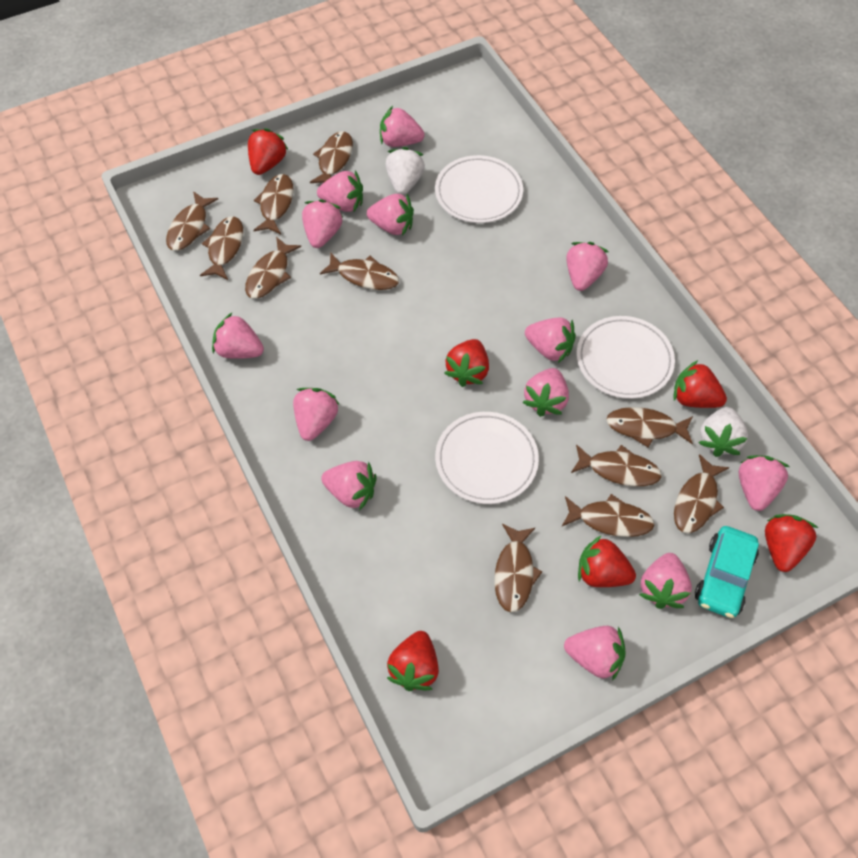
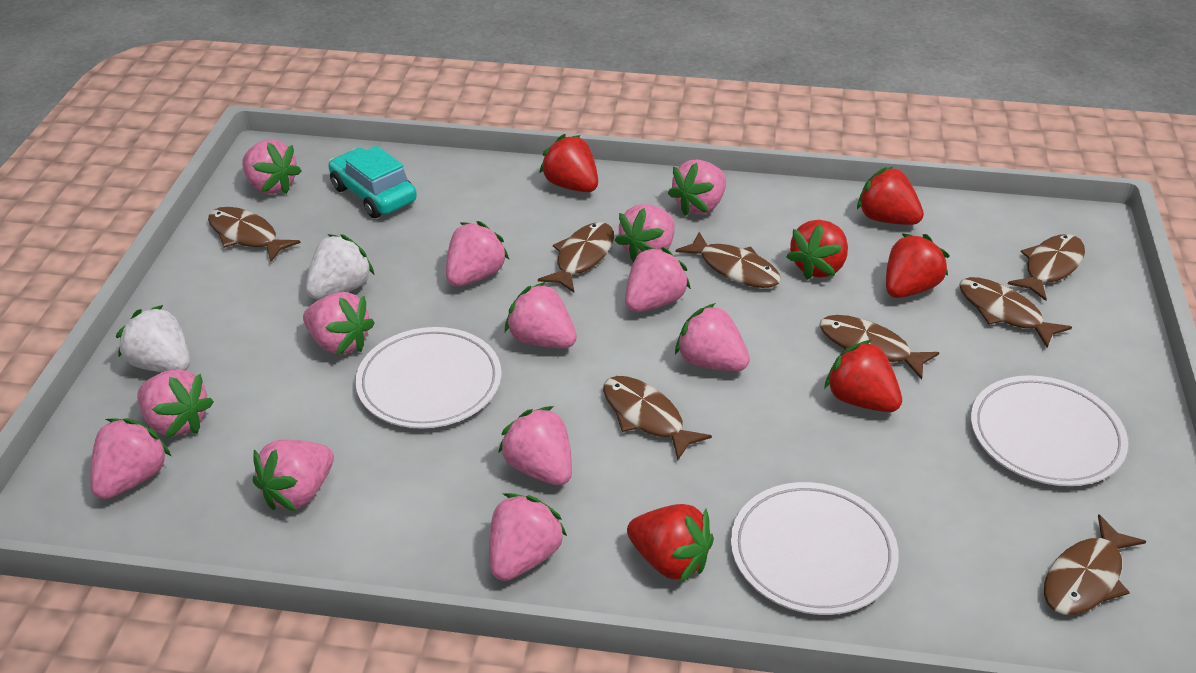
brown fish: [166,191,218,251] [200,216,243,280] [245,237,301,299] [253,174,294,234] [310,131,353,183] [320,253,399,290] [494,524,542,613] [562,494,655,537] [571,444,662,486] [606,407,693,447] [674,454,730,533] = 11 -> [208,207,301,262] [538,222,614,292] [603,376,712,460] [675,232,781,288] [819,315,940,380] [959,277,1072,348] [1008,234,1085,301] [1044,515,1146,615] = 8

